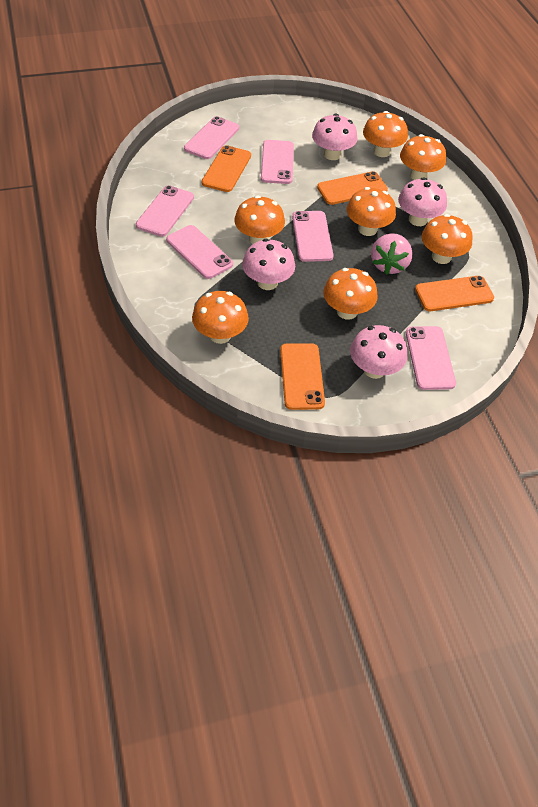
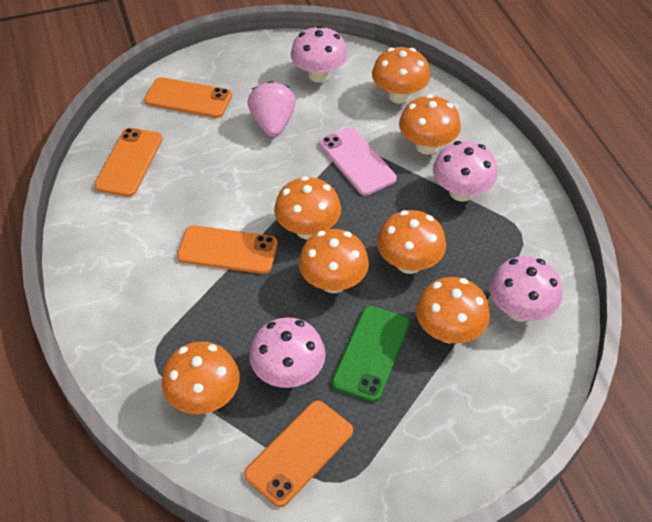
green phone: none = 0 -> [332,306,410,402] = 1
pink phone: [136,185,194,237] [166,225,233,279] [184,116,239,159] [261,140,294,184] [292,211,333,262] [406,326,456,390] = 6 -> [319,127,397,195] = 1

